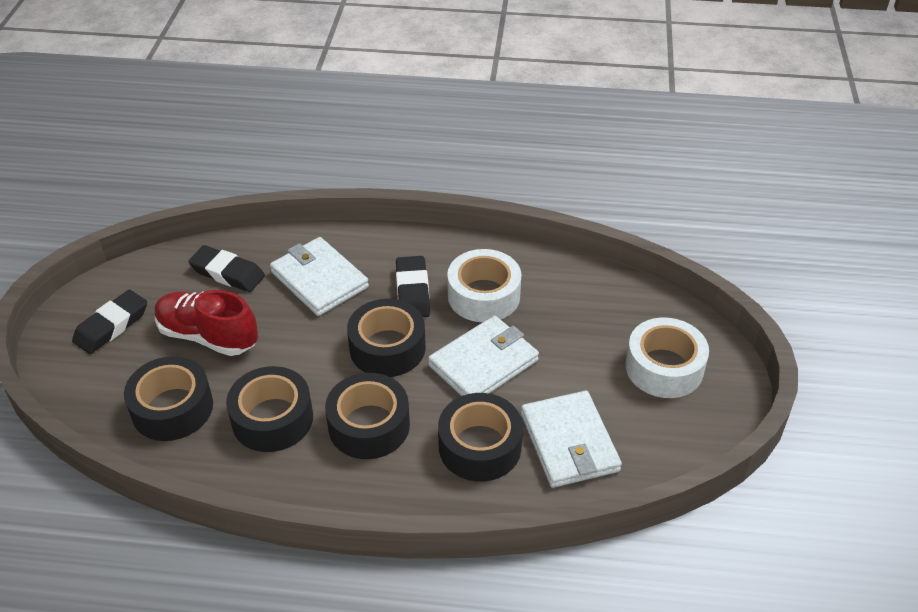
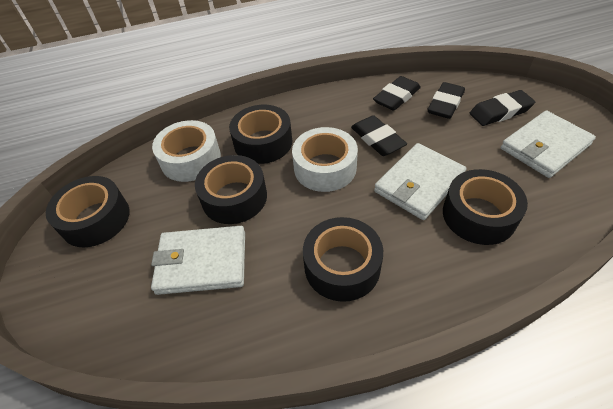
black eraser: [72,290,147,354] [188,245,265,292] [396,256,430,317] = 3 -> [351,115,407,156] [373,76,421,111] [427,82,465,119] [470,90,535,126] = 4
red shoe: [155,290,258,356] = 1 -> none = 0

